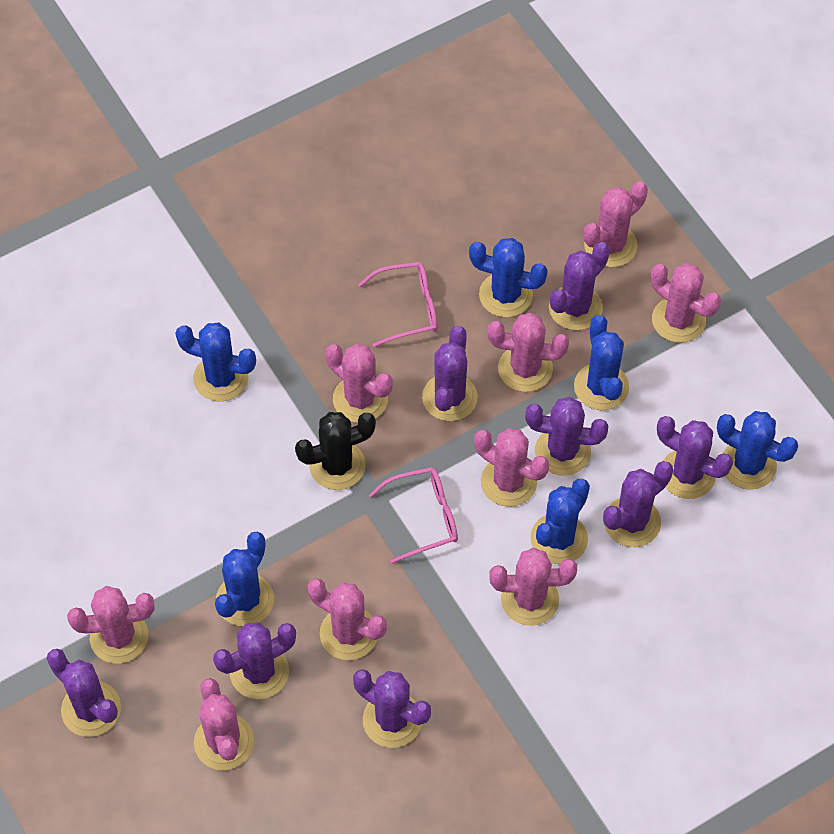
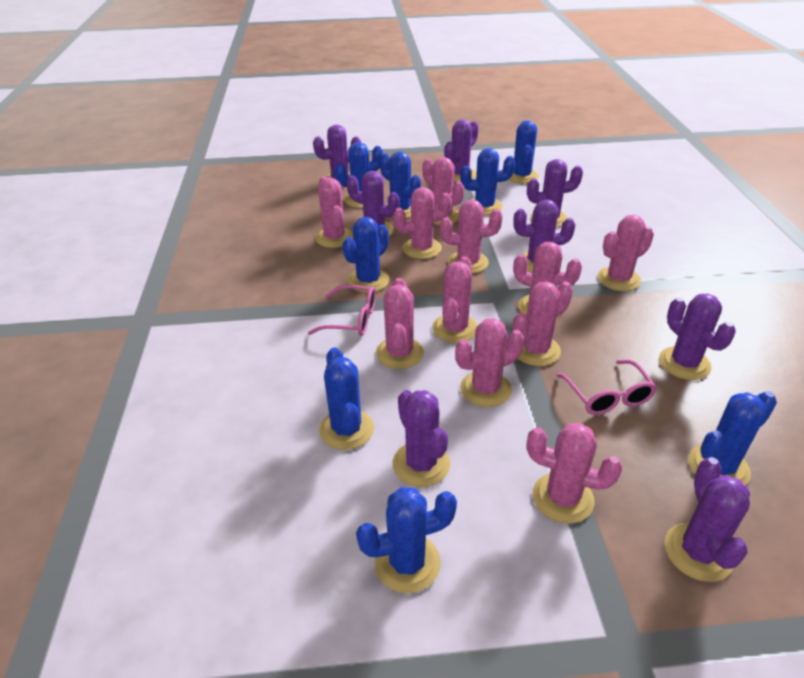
black cactus: [295,412,376,490] = 1 -> none = 0
blue cactus: [175,323,256,402] [215,531,274,626] [469,238,548,317] [531,479,590,564] [574,315,629,410] [717,411,798,490] = 6 -> [319,347,374,450] [335,142,383,208] [342,217,390,293] [356,487,457,593] [380,151,421,218] [460,148,515,215] [508,121,539,184] [688,391,777,486] = 8
pink cactus: [67,586,155,663] [194,678,254,770] [307,578,387,660] [325,344,393,423] [474,428,549,507] [487,312,569,392] [489,548,577,626] [584,181,648,267] [651,263,721,343] = 9 -> [315,176,353,248] [376,278,424,369] [393,187,452,259] [422,157,464,225] [432,256,478,343] [440,200,503,273] [455,318,524,407] [513,242,582,318] [513,281,573,366] [527,423,622,524] [597,215,654,291] = 11

